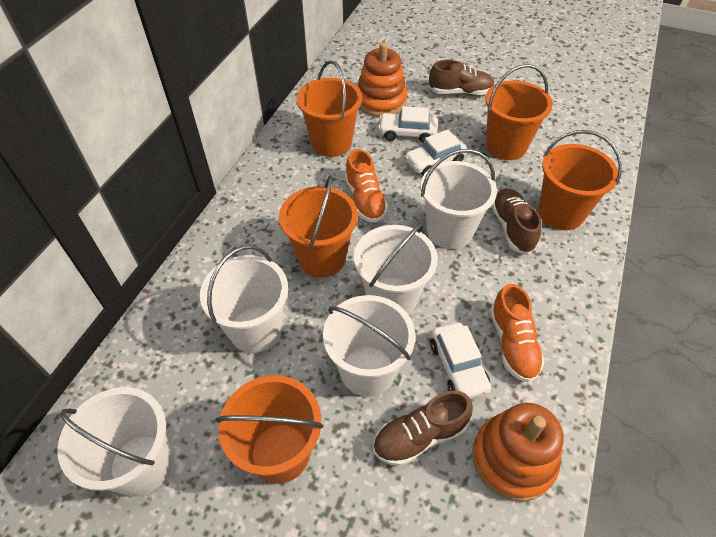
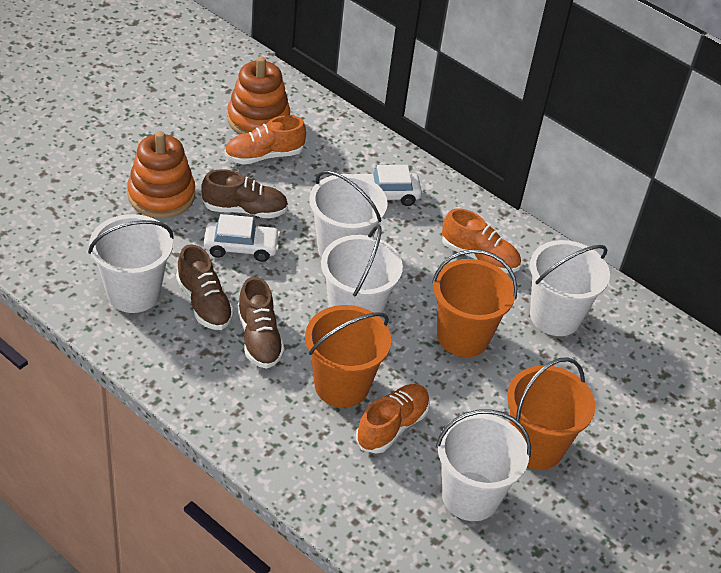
orange bucket: [216,375,323,484] [279,175,358,277] [297,60,362,157] [485,64,553,160] [538,130,622,230] = 5 -> [305,305,391,408] [432,249,518,357] [507,357,595,470] = 3
orange shoe: [345,149,388,223] [490,284,545,382] = 2 -> [224,115,306,165] [356,384,430,453] [442,208,521,273] = 3
white car: [378,106,438,143] [405,130,467,176] [430,322,491,399] = 3 -> [204,214,280,262] [353,165,422,206] = 2

